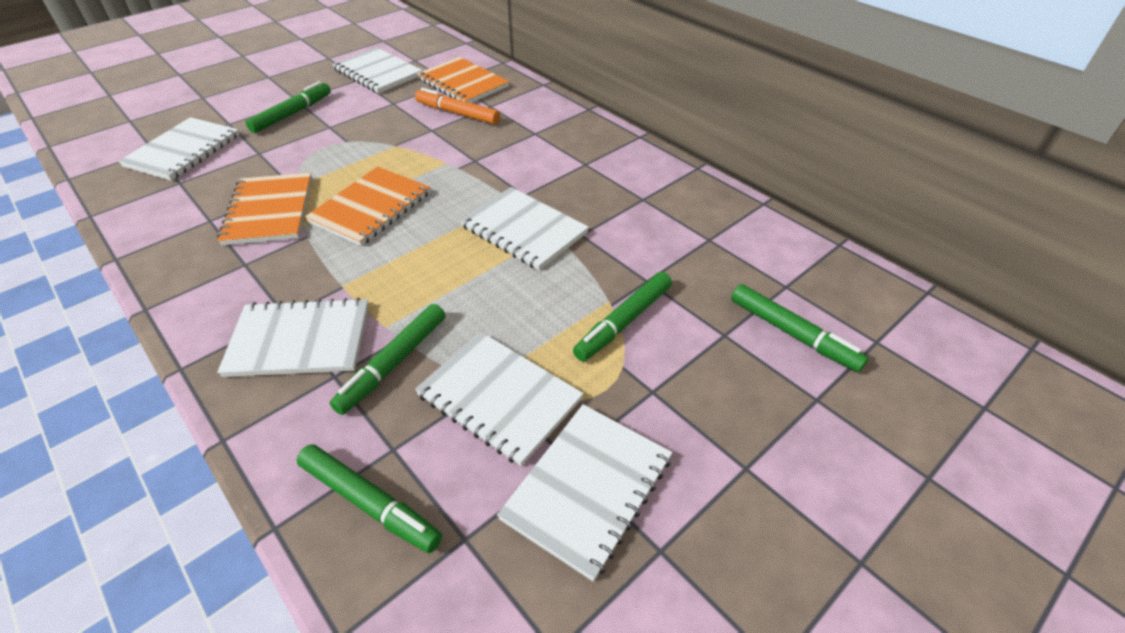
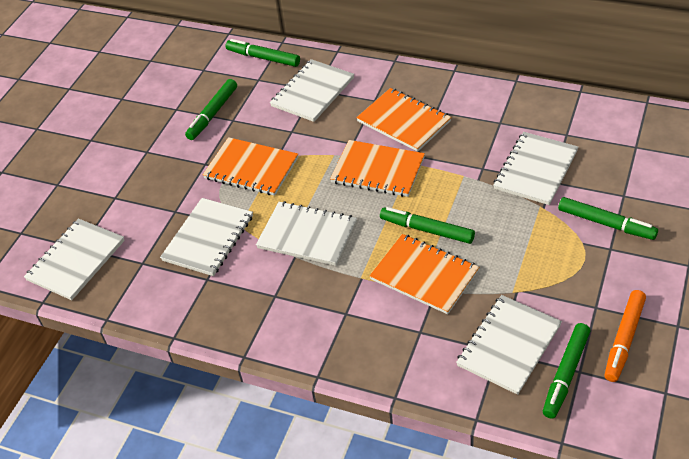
orange notebook: [217,173,312,246] [305,166,430,246] [417,57,509,103] = 3 -> [203,137,298,196] [330,140,425,197] [356,88,451,152] [370,234,479,314] = 4

